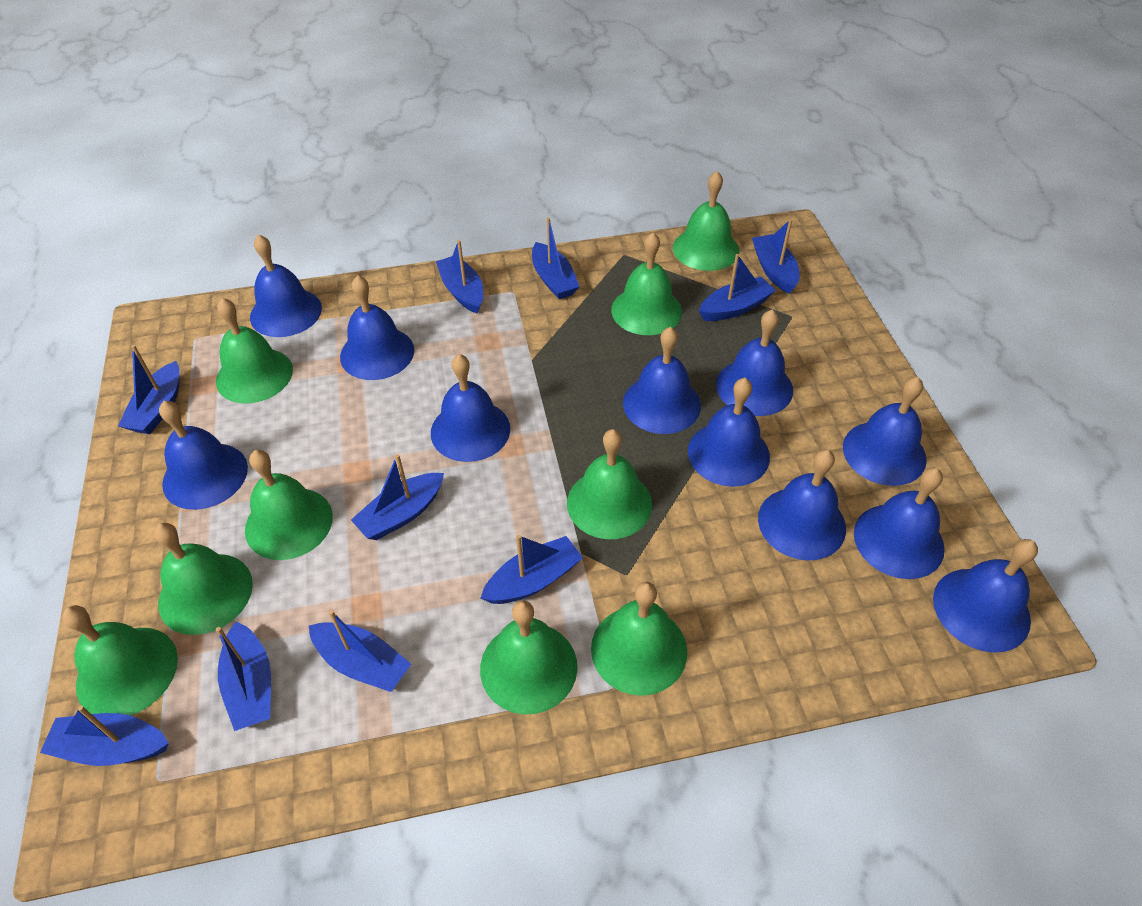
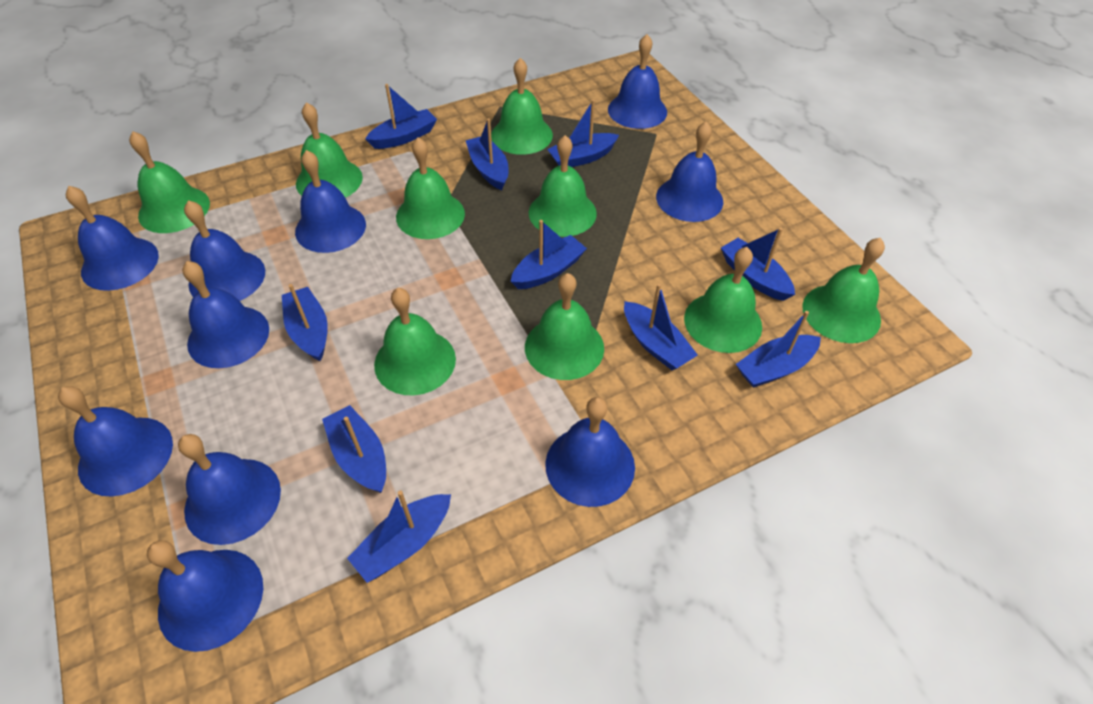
blue bell: [159,401,248,510] [250,234,322,337] [340,275,414,380] [431,354,510,462] [623,327,701,434] [688,378,770,487] [716,309,793,416] [758,449,846,560] [843,377,927,486] [854,467,945,579] [933,539,1038,653] = 11 -> [58,386,173,496] [65,186,159,291] [147,540,263,652] [178,434,281,545] [182,261,269,368] [184,200,265,301] [295,150,366,253] [545,397,635,507] [608,34,667,129] [656,121,723,222] = 10

